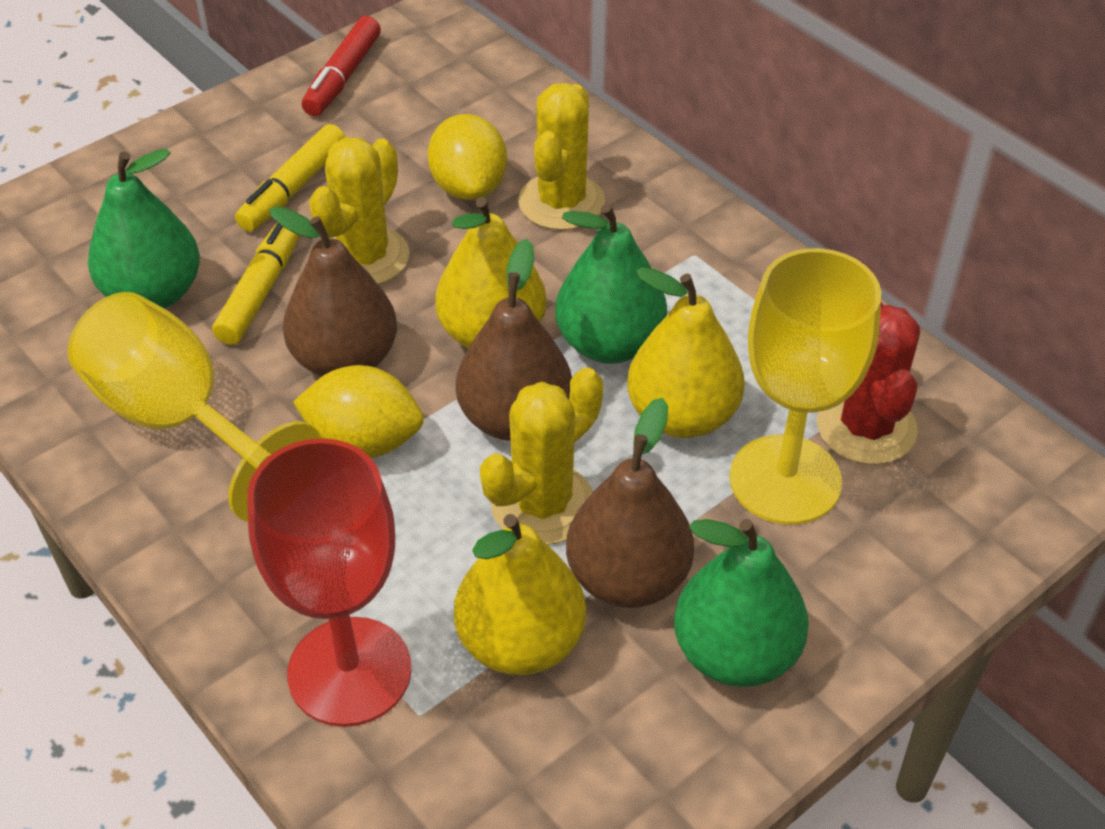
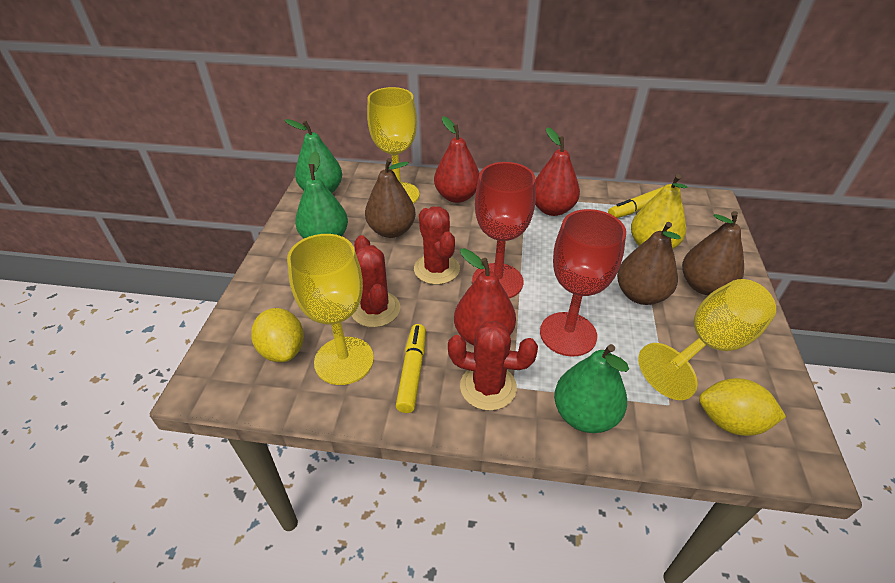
red cactus: [817,302,920,465] = 1 -> [352,235,400,327] [414,207,460,285] [448,321,538,411] = 3
red goblet: [247,438,412,727] = 1 -> [472,162,536,298] [540,209,626,356] = 2
red marker: [302,16,381,116] = 1 -> none = 0
red pear: none = 0 -> [434,116,480,203] [454,248,516,346] [535,127,580,216] = 3
yellow cactus: [309,137,410,285] [480,367,603,545] [518,83,605,230] = 3 -> none = 0
yellow goblet: [68,292,321,522] [729,248,881,525] = 2 -> [287,234,374,385] [367,87,419,204] [638,279,776,400] = 3
yellow pear: [435,197,547,349] [454,514,586,675] [627,267,745,438] = 3 -> [631,174,687,249] = 1

